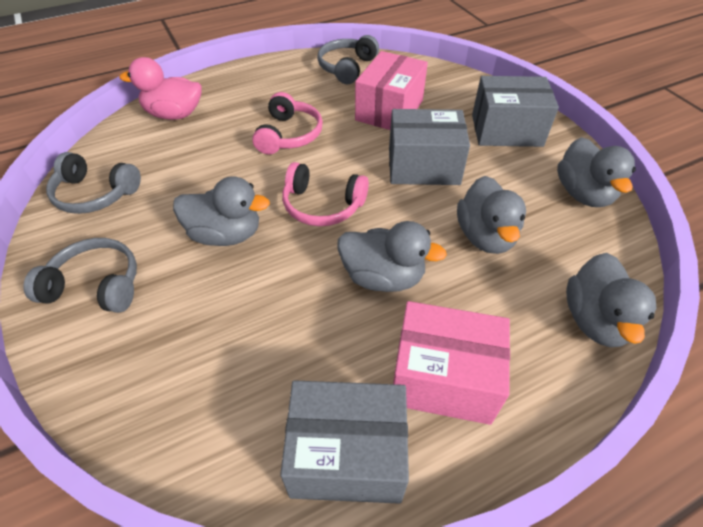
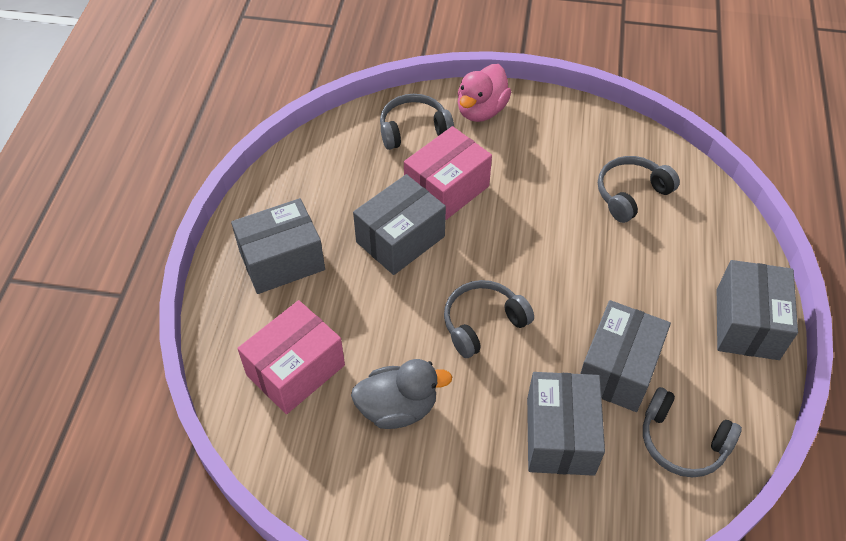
grey box: [280,380,409,504] [389,109,470,185] [472,76,559,147] = 3 -> [231,198,325,294] [353,174,446,275] [527,372,605,476] [580,300,671,412] [717,260,798,360] = 5
grey duck: [173,176,270,246] [337,221,447,292] [457,176,526,254] [557,137,636,207] [566,253,656,347] = 5 -> [351,359,452,429] = 1
grey headphones: [23,238,137,313] [46,152,141,214] [317,35,379,84] = 3 -> [380,94,454,150] [444,280,534,358] [598,156,680,223] [643,387,742,478] = 4
pink headphones: [252,92,323,154] [282,162,369,226] = 2 -> none = 0

